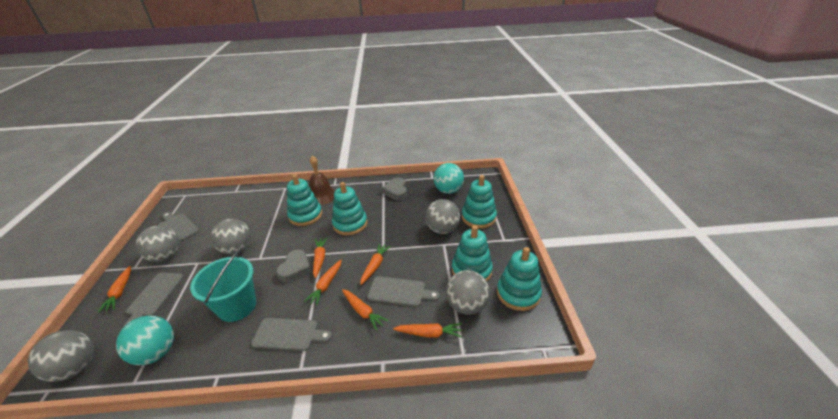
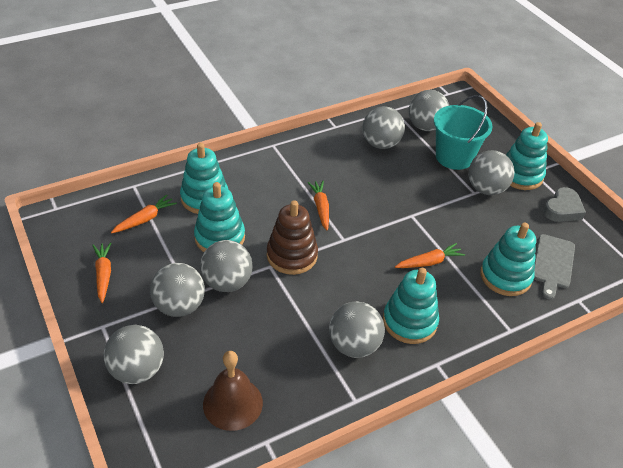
brown stacking toy: none = 0 -> [267,200,318,275] = 1
grey ball: [28,330,94,382] [136,226,180,262] [211,219,251,255] [425,199,460,234] [446,270,490,315] = 5 -> [103,325,164,384] [150,263,205,317] [200,240,253,292] [329,302,385,358] [362,106,405,149] [409,90,449,131] [468,150,515,195] = 7
grey cutting board: [124,272,184,326] [159,212,199,242] [251,318,332,351] [368,276,440,307] = 4 -> [534,234,575,299] = 1
grey heart: [276,250,312,282] [382,178,407,200] = 2 -> [543,187,586,222] = 1
orange carrot: [98,266,131,313] [304,260,342,306] [313,237,328,278] [342,289,389,331] [360,243,391,285] [393,323,462,338] = 6 -> [92,242,111,303] [111,195,177,233] [307,181,329,231] [395,243,465,268] = 4
turquoise ball: [116,316,174,365] [433,163,464,194] = 2 -> none = 0

